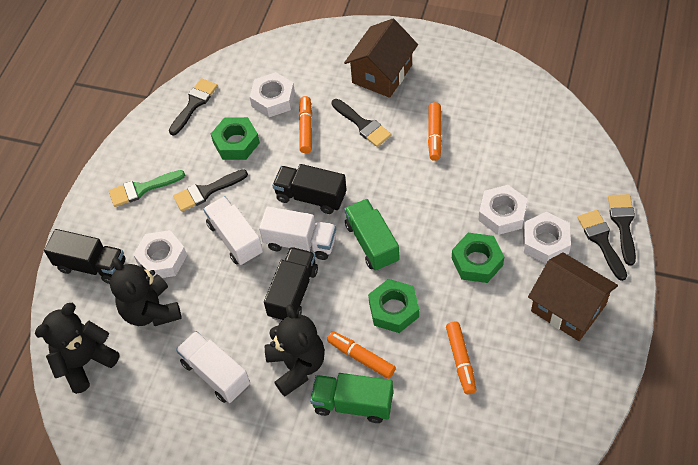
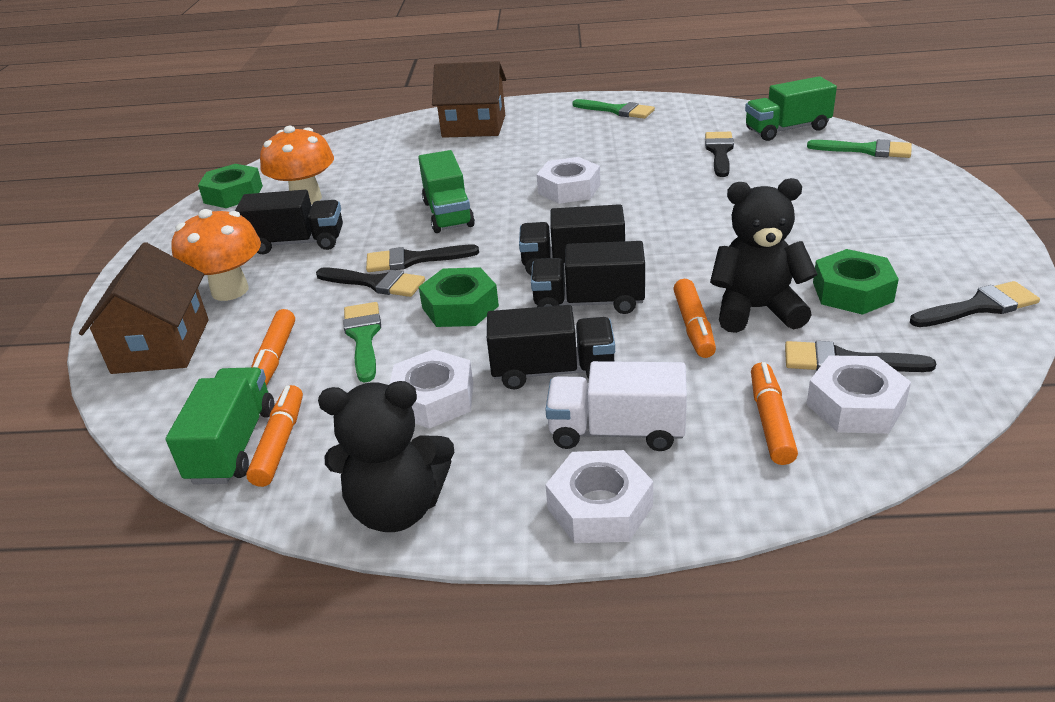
black teddy bear: [35,303,120,394] [110,257,182,326] [265,304,325,397] = 3 -> [318,381,454,532] [710,178,817,333] = 2
black truck: [44,229,125,284] [264,247,318,321] [272,164,347,214] = 3 -> [235,190,343,255] [487,305,615,389] [519,204,625,275] [531,241,645,314] = 4
green brush: [109,170,185,207] = 1 -> [343,302,381,383] [572,99,655,119] [807,139,912,158] = 3
green truck: [310,373,393,423] [344,199,399,271] = 2 -> [166,367,275,484] [418,150,475,233] [745,76,837,141] = 3
orange mushroom: none = 0 -> [171,209,261,301] [260,126,334,205] = 2
white truck: [176,331,250,403] [203,196,263,265] [259,207,336,260] = 3 -> [545,361,687,451] = 1

